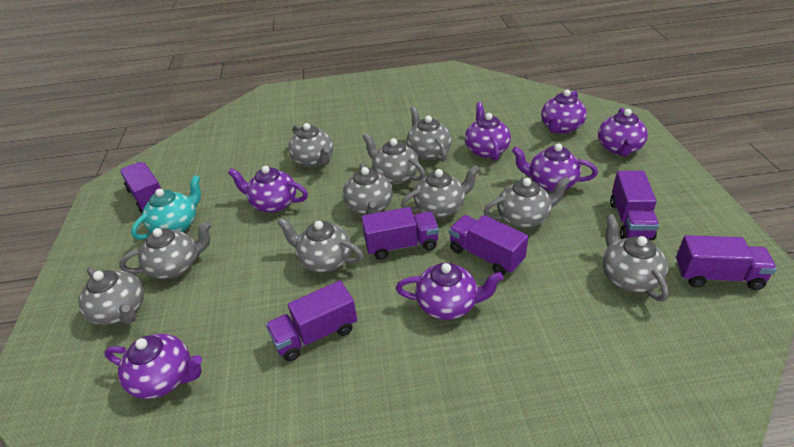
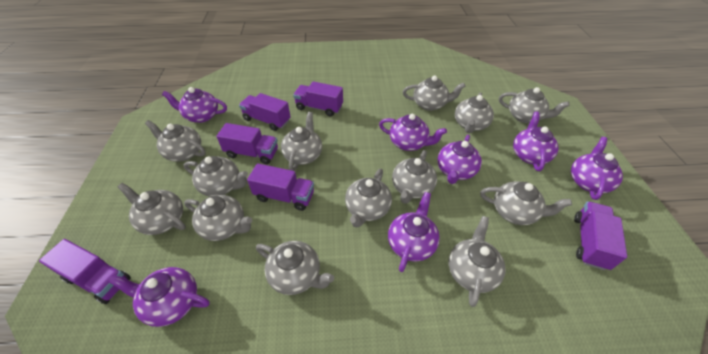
grey teapot: [78,267,144,325] [119,221,212,279] [277,218,364,272] [288,123,333,167] [343,163,393,215] [363,133,426,184] [401,164,480,218] [406,106,452,162] [483,176,571,228] [602,214,669,302] = 10 -> [118,183,186,235] [145,120,206,162] [184,156,248,197] [184,195,252,241] [256,241,334,295] [281,112,322,171] [345,169,392,228] [392,150,437,204] [403,76,466,111] [449,216,506,307] [455,92,494,133] [480,181,572,225] [499,87,570,123] = 13
turquoise teapot: [131,175,201,240] = 1 -> none = 0

